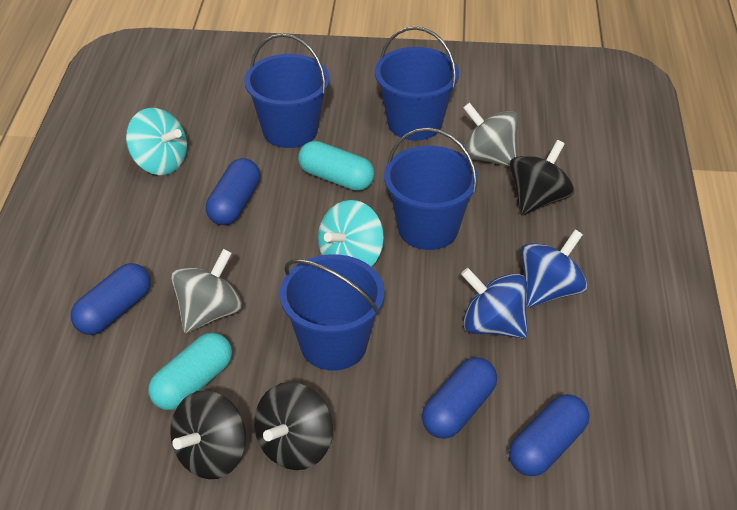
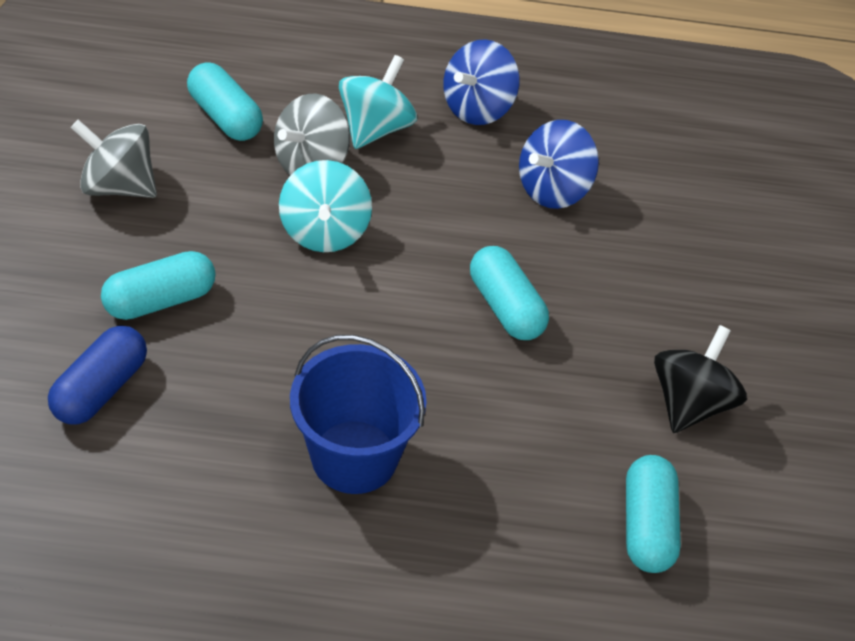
black spinning top: [170,390,246,479] [254,382,333,470] [510,140,574,215] = 3 -> [654,325,747,433] = 1
blue bucket: [244,33,330,148] [280,254,384,371] [375,26,459,141] [384,127,478,250] = 4 -> [290,335,426,494] = 1
blue capsule: [71,263,151,335] [206,158,260,225] [422,357,497,439] [509,394,589,476] = 4 -> [48,326,147,425] = 1
turquoise capsule: [148,333,232,410] [298,141,375,191] = 2 -> [101,251,215,320] [187,62,263,141] [470,246,549,340] [626,455,681,573] = 4

